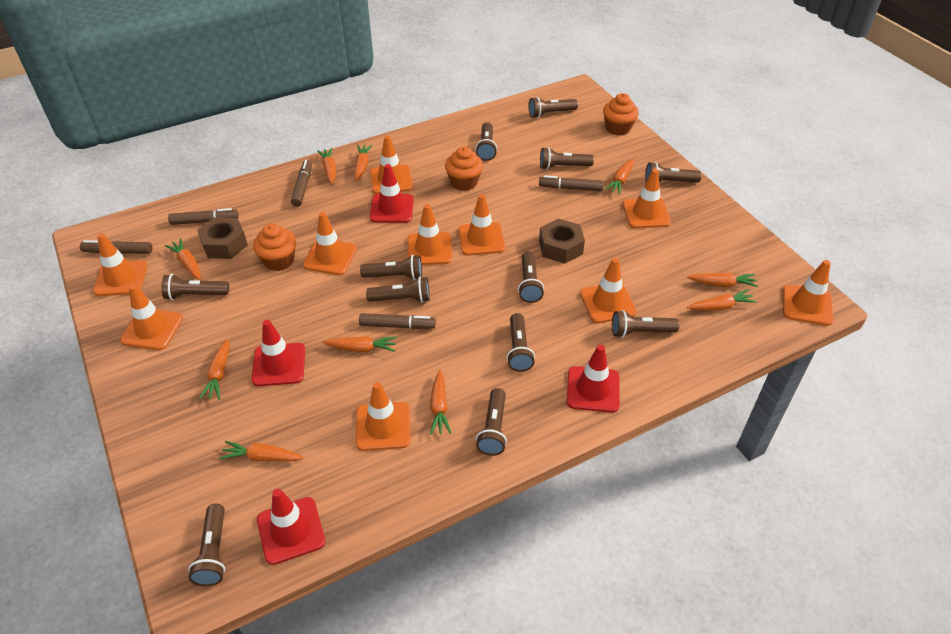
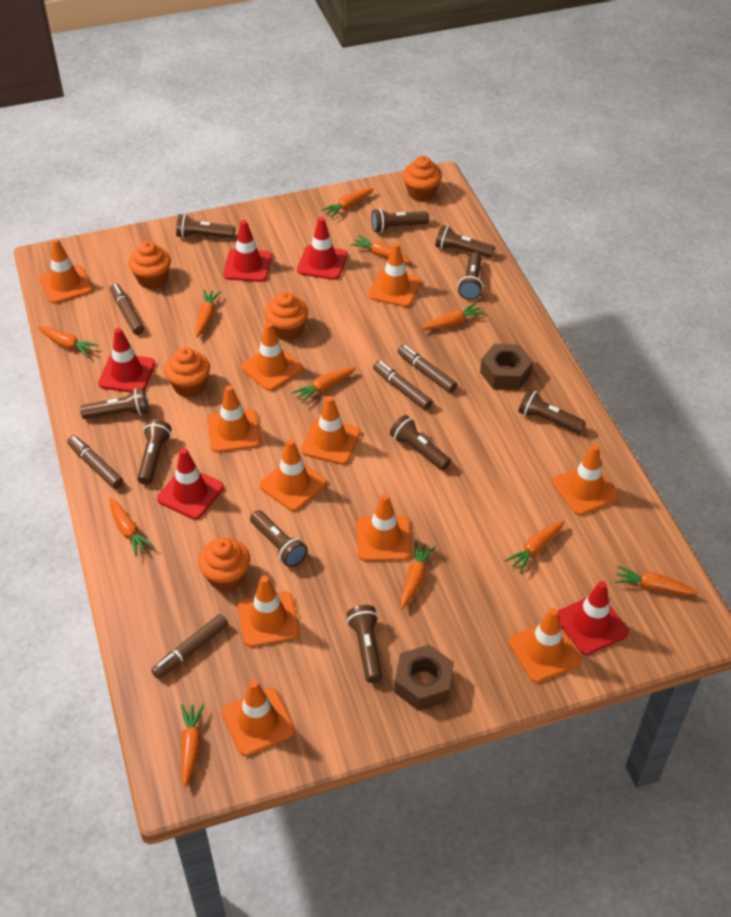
brown flashlight: [162,274,229,300] [188,504,225,586] [360,255,422,280] [366,277,430,303] [475,122,497,161] [476,388,507,456] [507,313,535,372] [518,251,544,303] [528,97,578,118] [540,147,594,170] [612,310,679,338] [645,162,702,183] = 12 -> [80,388,149,419] [137,419,172,485] [176,214,235,238] [250,510,308,567] [347,605,382,683] [371,208,429,233] [390,415,451,470] [435,225,495,258] [458,252,483,300] [518,389,586,433] = 10
orange carrot: [165,238,201,280] [199,339,230,399] [219,441,303,461] [317,148,336,185] [322,336,397,352] [354,145,373,181] [430,370,451,435] [604,159,634,195] [687,273,758,287] [687,289,757,311] = 10 -> [38,326,99,357] [110,498,155,556] [181,704,204,788] [195,289,221,338] [292,367,356,404] [321,188,374,218] [351,235,411,263] [401,542,435,609] [420,302,485,330] [504,520,565,573] [614,566,698,595] = 11
orange cupcake: [253,224,296,271] [445,146,483,191] [603,93,639,136] = 3 -> [129,241,171,289] [164,347,210,398] [198,538,250,591] [264,292,308,341] [403,156,442,202] = 5
orange traffic cone: [93,233,147,296] [120,284,183,350] [303,212,357,275] [356,382,411,451] [370,136,413,194] [408,204,452,265] [458,194,505,256] [580,258,637,323] [623,169,671,228] [783,260,834,326] = 10 -> [39,238,93,304] [207,385,261,452] [222,680,295,756] [237,576,300,647] [241,322,303,391] [260,439,327,511] [301,396,361,465] [357,494,412,561] [368,243,421,307] [509,608,581,683] [553,444,619,515] = 11
red traffic cone: [251,320,305,386] [257,489,325,565] [370,164,414,223] [567,345,620,413] = 4 -> [98,328,155,393] [157,448,224,519] [223,220,272,282] [297,217,348,280] [558,581,628,655] = 5

